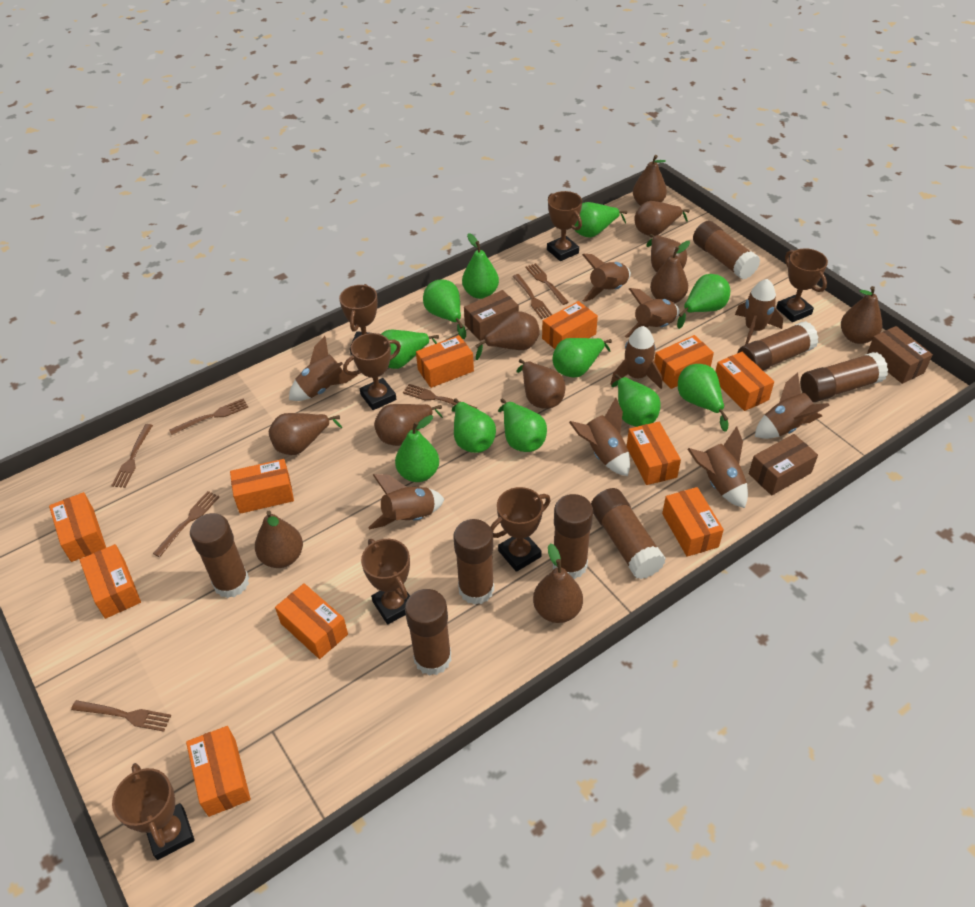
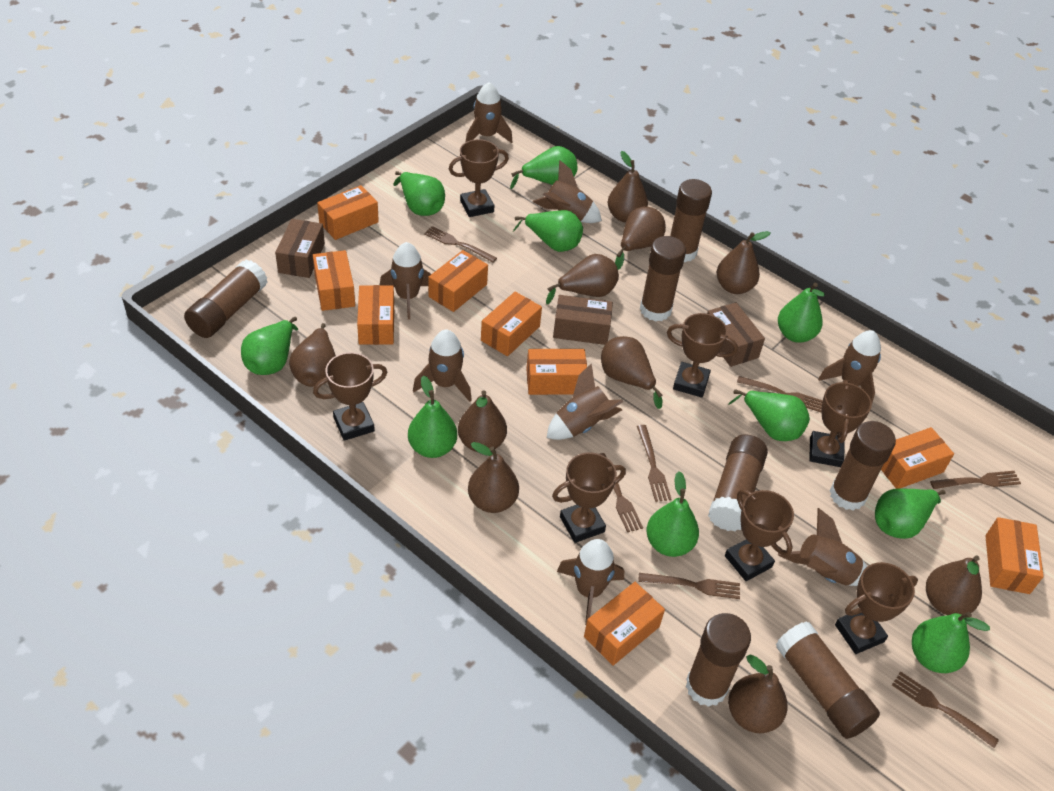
brown glue stick: [190,513,249,598] [405,589,452,676] [453,519,494,605] [553,494,593,579] [591,488,666,579] [693,221,760,279] [737,321,818,371] [800,352,888,402] = 8 -> [184,260,267,338] [640,236,686,321] [670,179,712,262] [686,613,751,707] [708,434,768,531] [776,621,880,739] [830,421,896,510] = 7
brown pear: [255,511,303,568] [269,413,342,455] [374,404,443,446] [475,311,540,360] [517,359,565,409] [533,543,583,623] [633,155,667,206] [634,201,690,236] [646,234,687,272] [650,241,690,303] [841,286,882,344] = 11 -> [289,323,336,387] [458,390,507,452] [468,442,519,513] [546,254,619,304] [601,336,662,409] [607,151,648,223] [615,207,666,270] [717,231,771,294] [728,654,788,733] [926,555,982,615] = 10
brown rocket: [289,336,358,401] [368,474,444,529] [569,398,630,476] [582,254,631,302] [611,326,662,389] [625,288,679,338] [688,426,748,508] [735,279,783,345] [755,373,830,439] = 9 -> [380,242,431,319] [413,330,472,402] [466,82,512,143] [533,160,602,223] [547,363,623,440] [557,539,624,625] [778,508,867,586] [818,330,881,402] = 8
green pear: [381,330,439,369] [395,415,439,482] [423,279,466,339] [452,398,496,453] [462,233,499,299] [498,399,547,452] [552,338,612,377] [574,202,627,238] [612,374,661,427] [677,274,730,329] [678,364,729,432] = 11 -> [241,317,298,375] [393,171,445,216] [408,376,457,458] [510,146,577,189] [513,210,583,252] [646,471,699,557] [728,389,810,441] [778,283,825,343] [875,489,946,539] [912,612,990,673] = 10
orange box: [49,492,106,562] [80,544,141,619] [186,726,251,817] [230,459,294,514] [275,583,348,659] [416,335,474,388] [542,301,598,349] [627,422,681,485] [654,335,714,389] [662,487,724,557] [715,352,774,411] = 11 -> [313,250,355,311] [317,185,379,240] [357,285,394,345] [428,250,488,312] [481,292,542,356] [526,349,587,395] [584,582,665,666] [881,427,954,489] [985,517,1044,594] = 9

